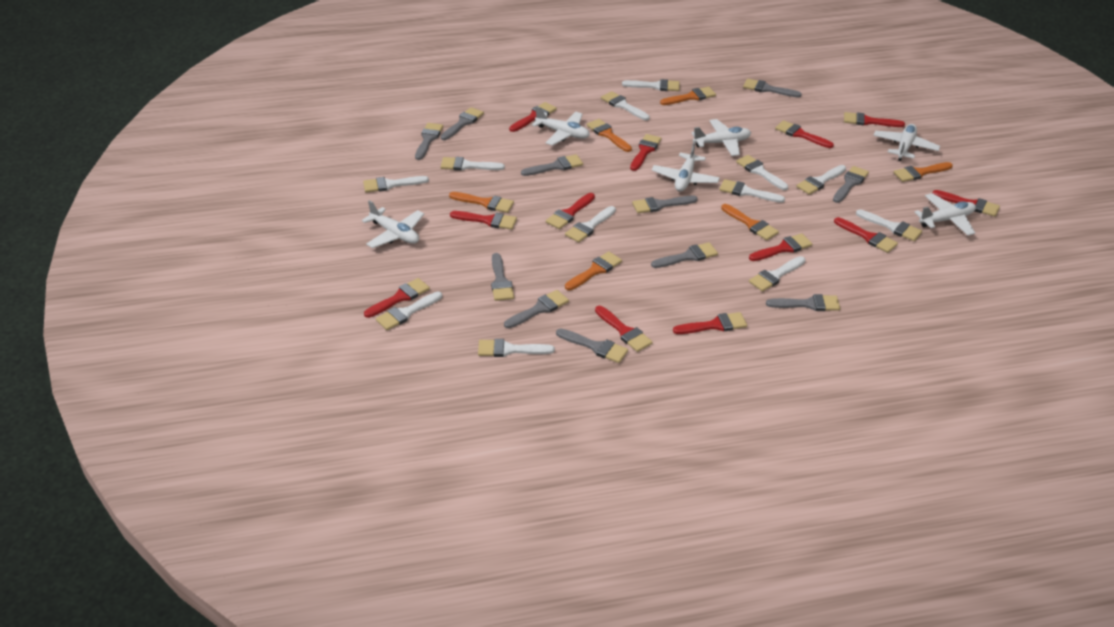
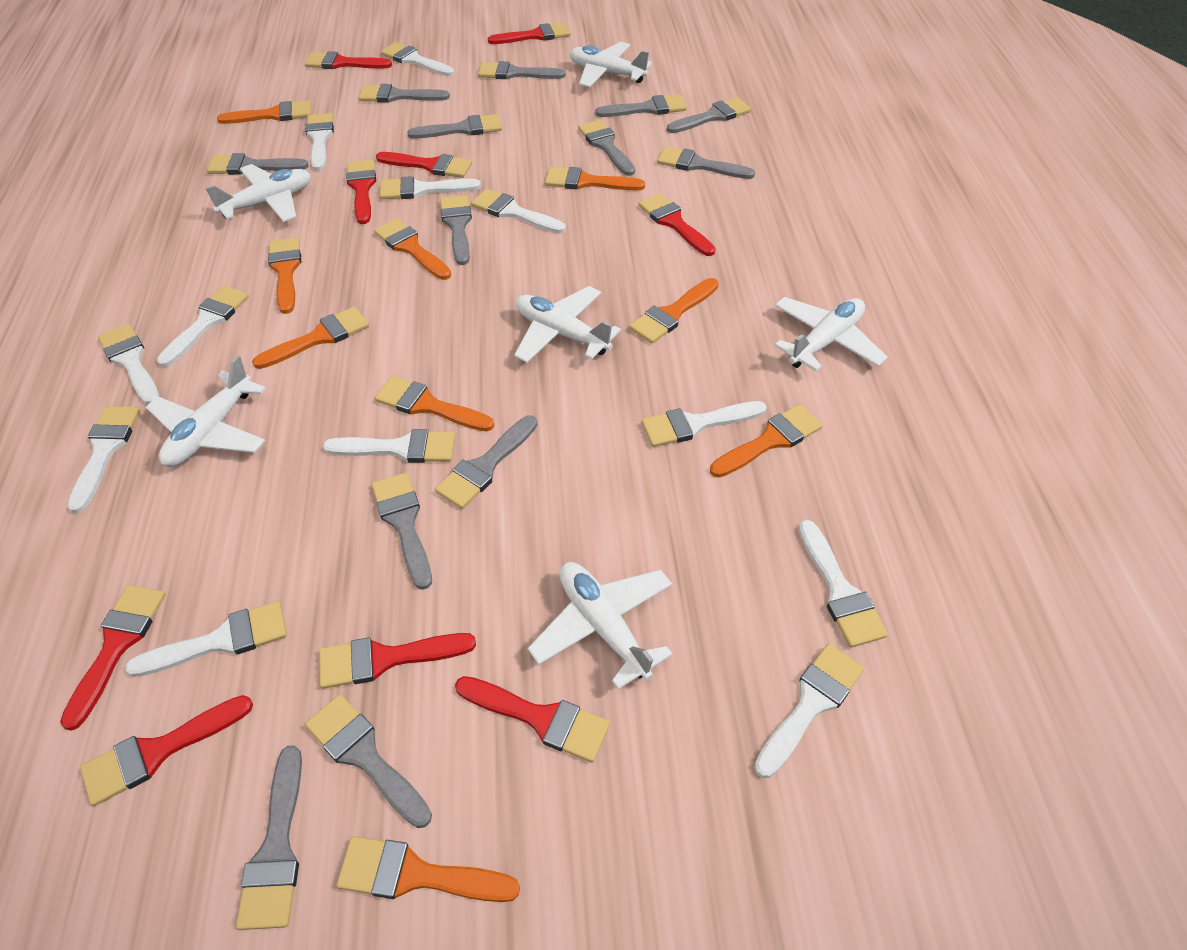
grey brush: [415,123,443,160] [441,107,484,140] [491,253,514,301] [504,290,569,328] [521,154,583,176] [556,328,628,363] [632,196,698,213] [651,242,718,268] [743,79,802,98] [766,294,840,311] [833,166,869,203] = 11 -> [207,153,309,175] [236,746,302,930] [305,694,432,828] [358,84,450,103] [372,472,432,590] [407,114,502,139] [435,415,538,509] [440,195,472,265] [478,61,566,79] [578,120,635,176] [595,95,687,117] [657,146,755,179] [667,97,751,133] = 13
orange brush: [449,192,514,213] [565,251,622,290] [586,119,632,152] [660,86,716,105] [721,204,779,240] [893,162,953,182] = 6 -> [217,101,311,124] [252,306,369,369] [268,237,301,314] [336,836,520,902] [374,218,451,280] [375,376,494,431] [545,167,645,190] [629,278,719,344] [710,404,823,478] = 9
red brush: [364,278,430,318] [450,211,517,230] [509,102,557,132] [546,193,595,229] [595,306,653,352] [630,134,661,171] [673,312,747,334] [749,233,812,261] [775,120,834,148] [834,217,898,253] [844,112,905,127] [932,190,1000,217] = 12 -> [60,585,166,731] [80,695,253,806] [305,51,392,69] [319,633,476,689] [346,160,376,224] [376,152,472,178] [455,676,610,763] [488,23,571,44] [638,193,716,256] = 9

